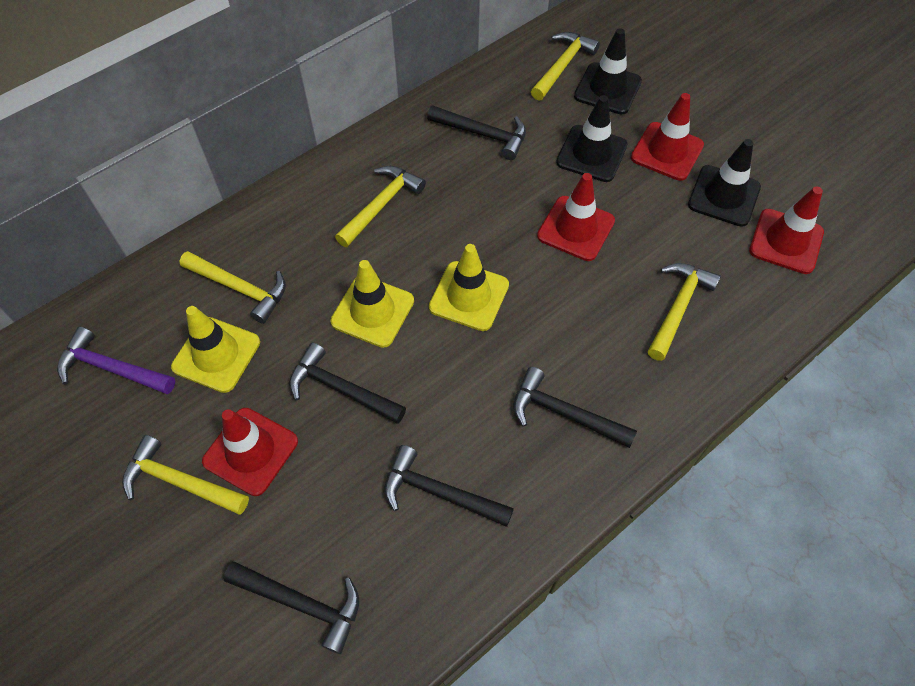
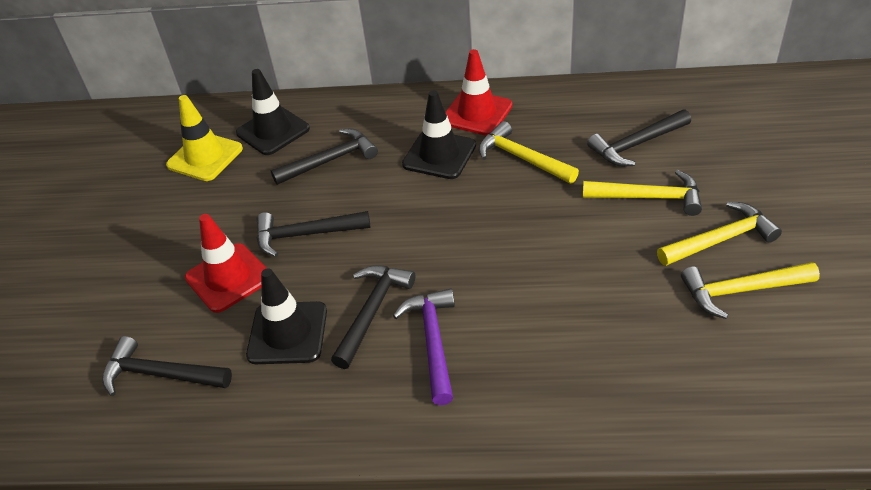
red traffic cone: [202,408,298,496] [537,173,615,261] [631,93,704,181] [749,186,824,274] = 4 -> [185,214,267,313] [446,49,513,136] = 2
yellow hammer: [122,435,249,514] [180,251,286,324] [335,166,426,247] [531,32,600,101] [648,263,721,361] = 5 -> [479,121,579,184] [583,170,702,216] [657,202,782,266] [681,262,820,319] = 4
yellow traffic cone: [171,306,260,393] [330,260,414,348] [429,244,509,331] = 3 -> [166,95,243,181] = 1

